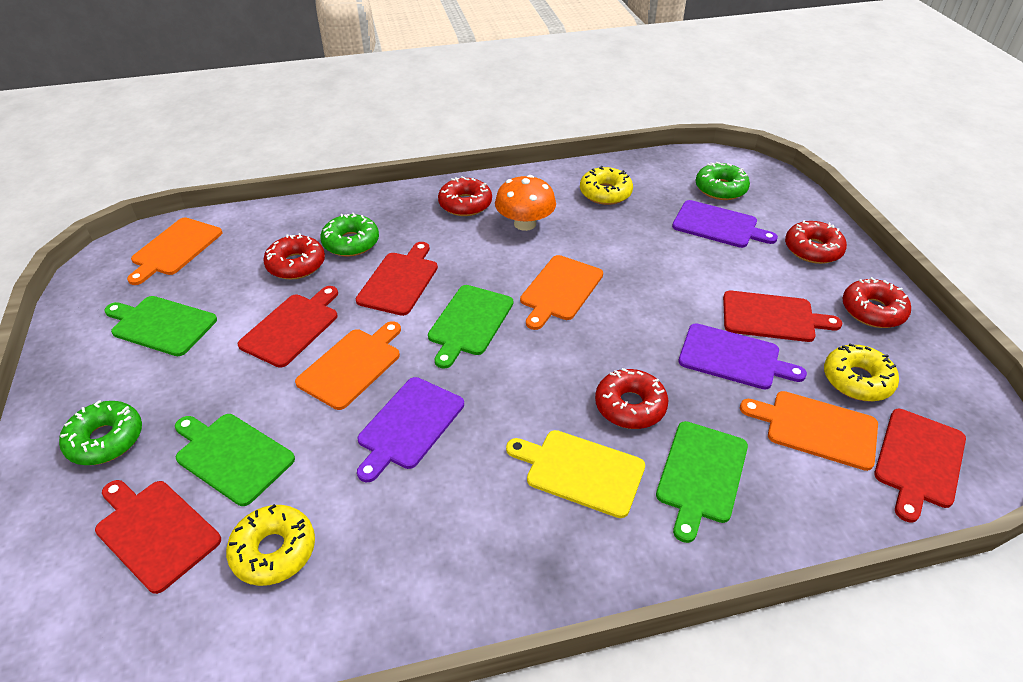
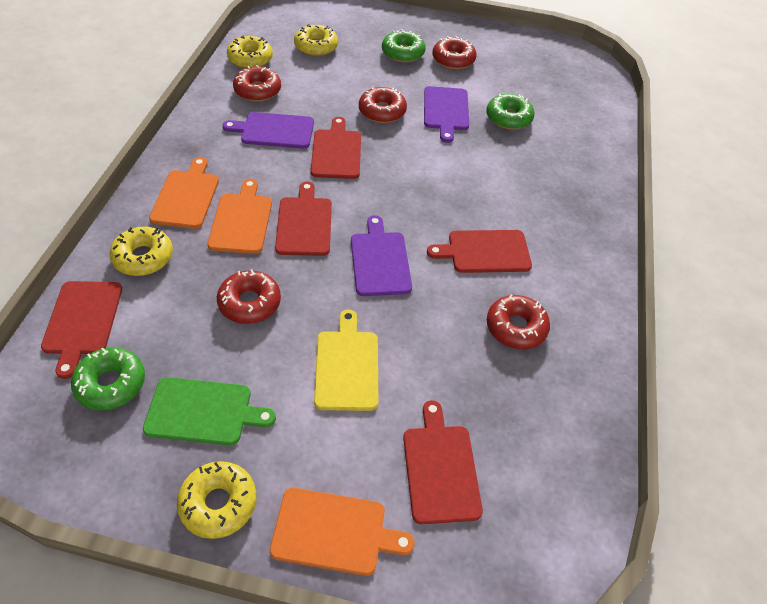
green cutting board: [104,296,217,356] [175,414,295,506] [428,285,513,369] [656,421,748,543] = 4 -> [143,377,276,445] = 1
orange cutting board: [127,218,222,285] [295,321,401,410] [520,255,603,330] [740,391,878,471] = 4 -> [149,157,219,229] [207,179,272,254] [270,488,415,576] = 3
orange mushroom: [495,175,556,231] = 1 -> none = 0
yellow donut: [226,504,315,586] [580,166,633,205] [824,343,899,402] = 3 -> [109,227,173,276] [177,461,256,539] [227,35,273,69] [294,24,338,56] = 4

